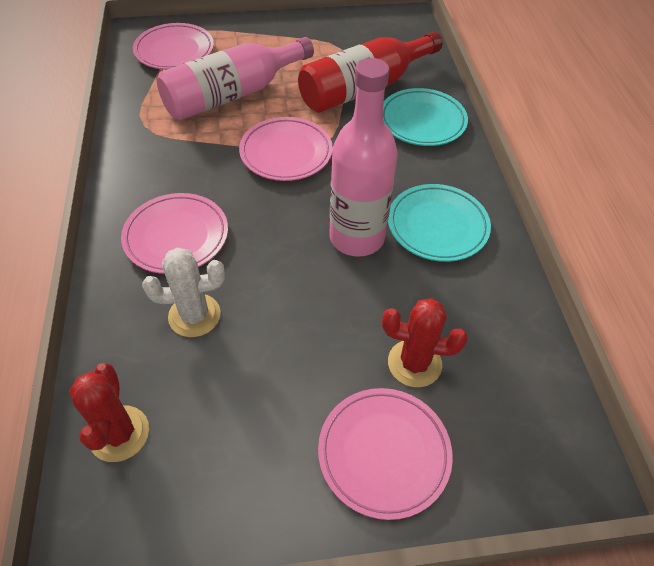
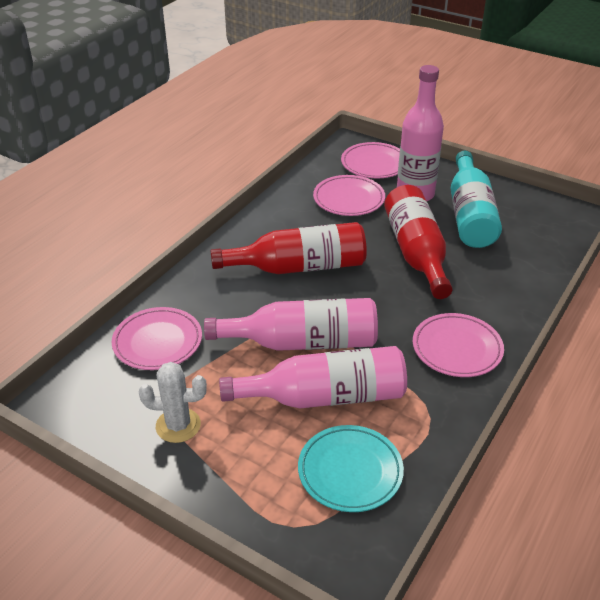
pink bottle: [157,37,314,120] [329,58,398,257] = 2 -> [204,298,378,351] [219,346,407,408] [397,65,444,201] = 3
red bottle: [298,32,442,113] = 1 -> [211,222,367,274] [384,185,453,299] = 2
red cactus: [69,363,149,462] [382,298,468,387] = 2 -> none = 0
turquoise bottle: none = 0 -> [451,151,502,248] = 1
turquoise plate: [383,88,468,146] [388,184,491,262] = 2 -> [298,425,404,512] = 1

